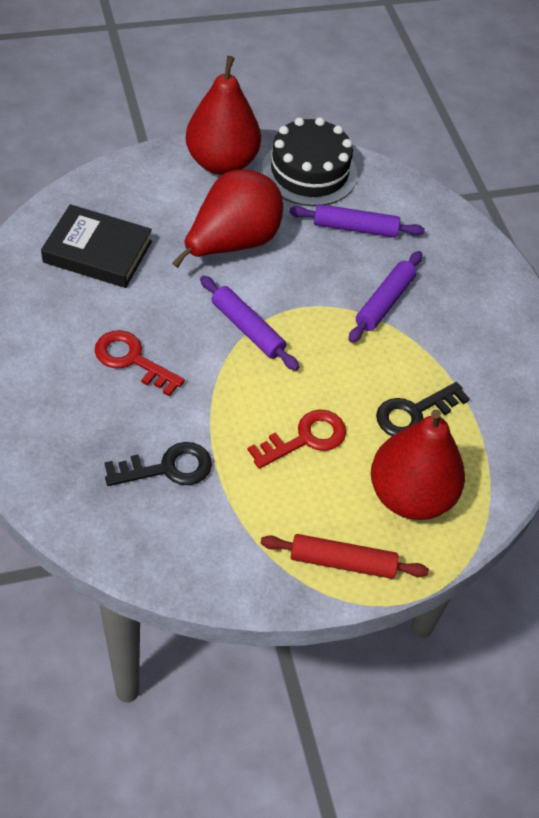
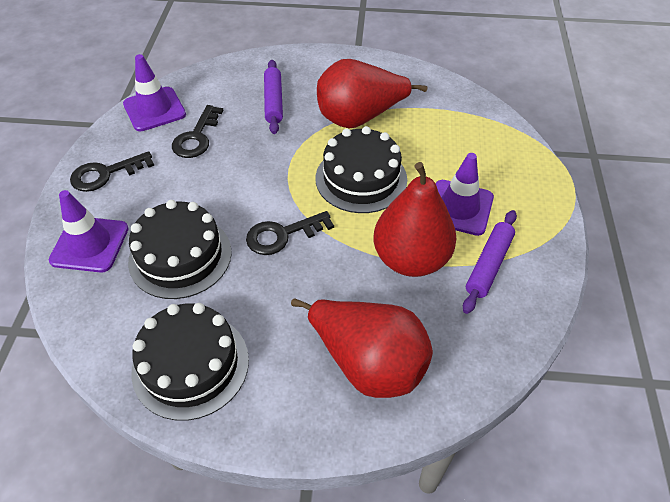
black book: [41,204,152,288] = 1 -> none = 0
black cake: [262,117,357,206] = 1 -> [128,200,232,299] [132,303,249,421] [316,126,407,213] = 3
black key: [104,442,212,486] [376,382,470,436] = 2 -> [70,151,154,192] [172,105,224,158] [246,211,334,255] = 3
purple rolling pin: [200,276,299,371] [289,204,425,238] [348,251,422,343] = 3 -> [264,60,283,134] [463,210,517,314] = 2
purple traffic cone: none = 0 -> [49,190,129,273] [123,54,186,131] [435,153,494,236] = 3
red key: [95,330,185,396] [248,409,346,469] = 2 -> none = 0
red rolling pin: [260,534,429,579] = 1 -> none = 0

